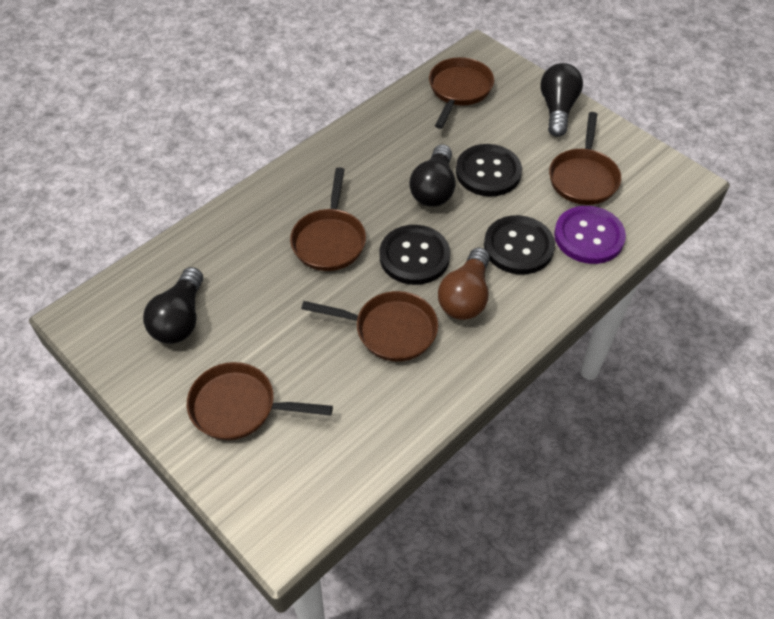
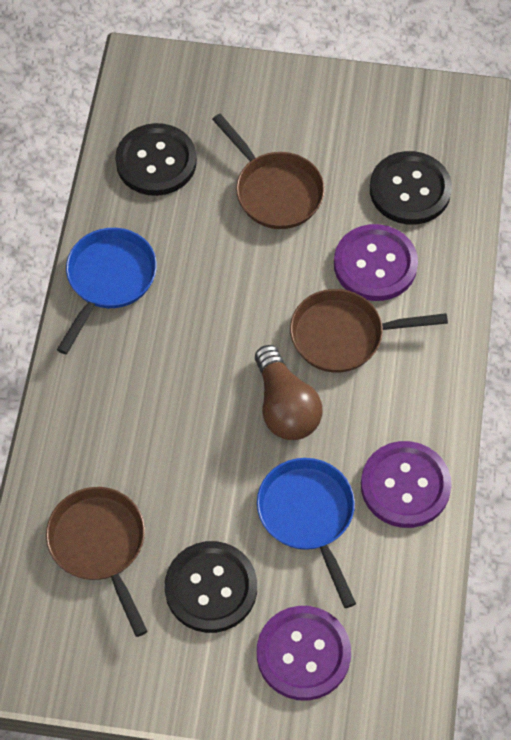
black light bulb: [143,267,203,344] [409,144,455,207] [540,63,583,137] = 3 -> none = 0
blue pan: none = 0 -> [57,228,157,355] [257,458,356,608] = 2
brown pan: [187,362,333,440] [290,167,366,271] [301,291,438,362] [429,57,494,129] [549,112,621,205] = 5 -> [46,487,148,637] [212,114,325,229] [290,289,448,373] = 3
purple button: [554,206,626,264] = 1 -> [257,606,351,701] [334,224,418,301] [361,441,452,528] = 3

